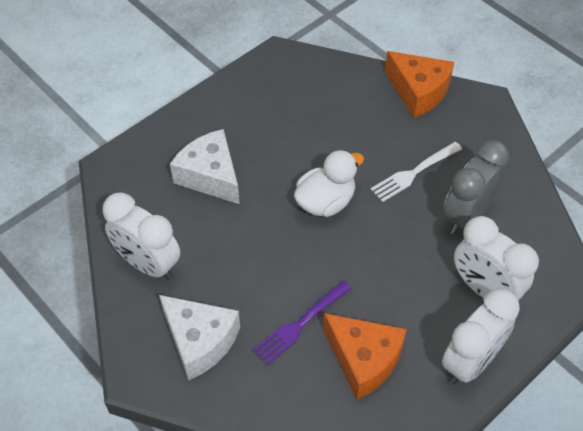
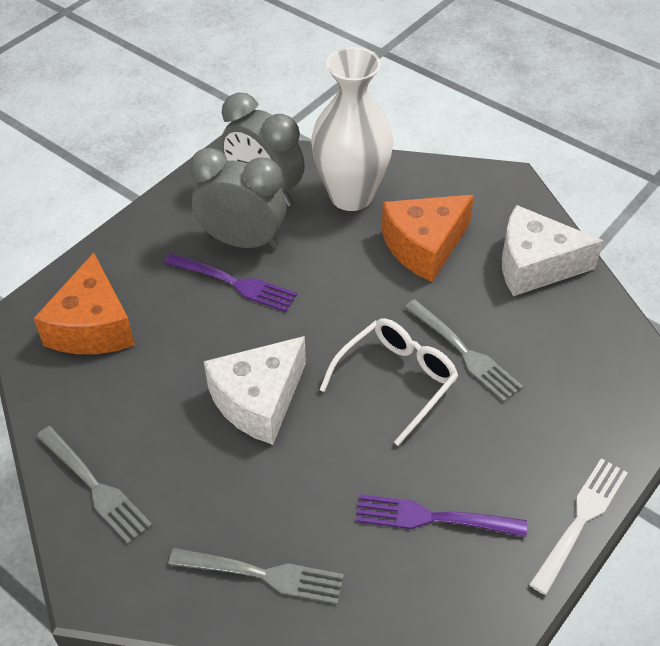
grey clock: [443,140,509,235] = 1 -> [189,148,286,249] [221,92,305,207] = 2
grey fork: none = 0 -> [36,426,152,544] [168,548,344,604] [404,299,523,402] = 3
purple fork: [253,281,352,365] = 1 -> [164,253,297,312] [356,494,527,537] = 2
white clock: [103,192,180,280] [442,288,520,385] [454,216,539,301] = 3 -> none = 0
white duck: [294,150,364,217] = 1 -> none = 0
white glasses: none = 0 -> [319,318,458,446] = 1
white vase: none = 0 -> [311,47,393,211] = 1

